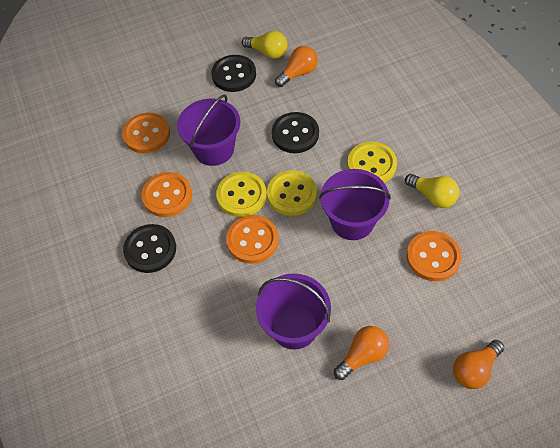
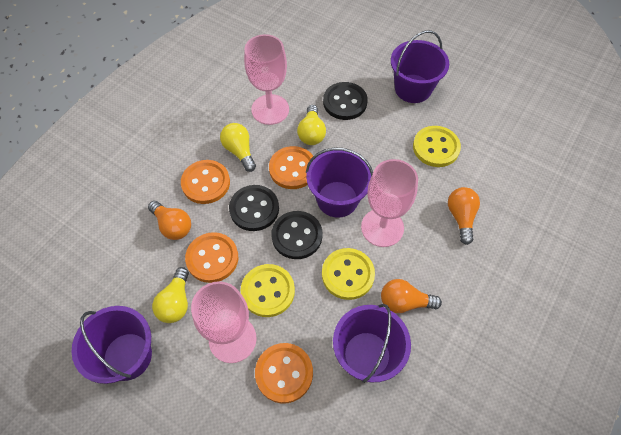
pink goblet: none = 0 -> [191,281,257,363] [244,34,289,125] [361,159,418,247] = 3
purple bucket: [177,95,240,166] [256,274,331,350] [319,169,391,240] = 3 -> [72,306,152,384] [306,148,373,218] [333,304,411,383] [391,30,449,103] = 4
yellow light bulb: [242,31,287,59] [405,174,459,208] = 2 -> [152,267,189,323] [220,123,256,172] [297,105,326,145] = 3

